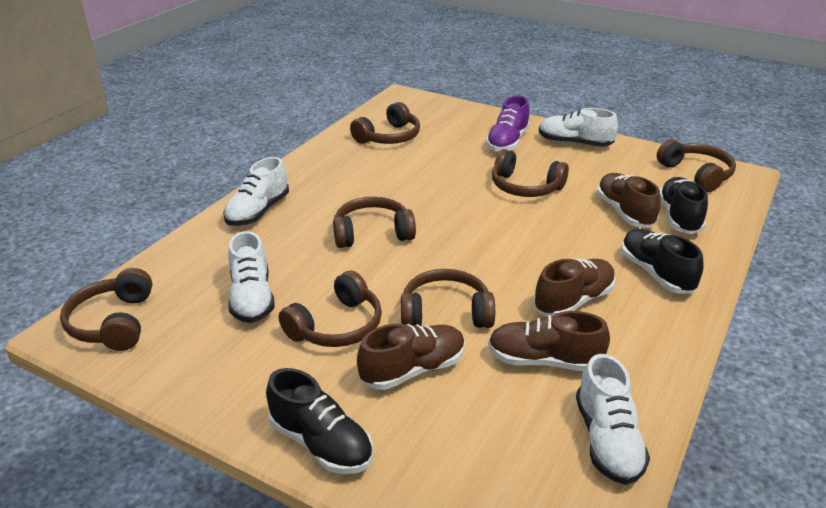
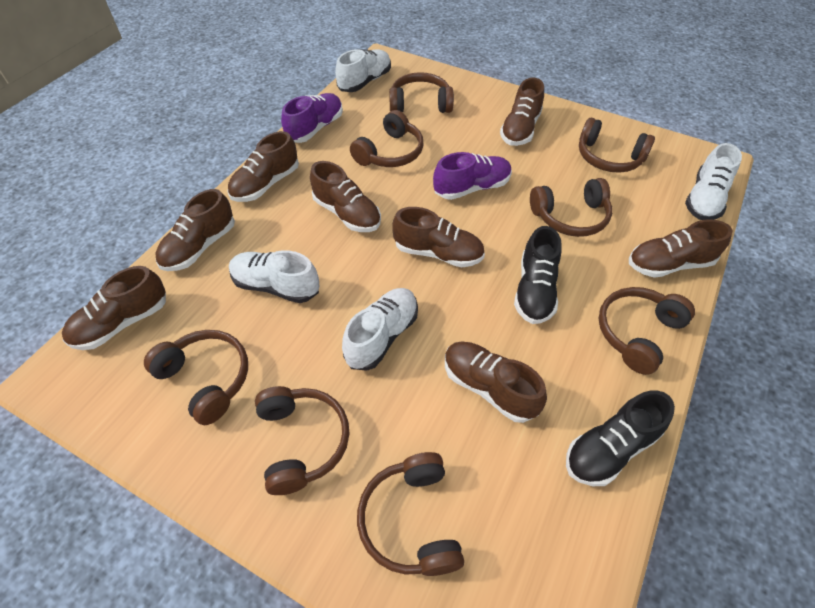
black shoe: [266,368,373,474] [621,229,704,293] [659,177,708,234] = 3 -> [514,226,562,324] [566,390,675,486] = 2
brown headphones: [60,268,152,351] [279,271,382,347] [333,197,416,248] [350,102,420,144] [401,269,495,328] [492,149,569,197] [657,139,736,192] = 7 -> [144,330,248,425] [255,386,349,495] [350,110,424,167] [357,452,464,576] [389,72,454,113] [530,178,612,237] [579,118,655,173] [598,287,695,375] = 8
brown shoe: [357,324,465,390] [488,311,610,371] [533,258,616,316] [597,173,661,228] = 4 -> [62,266,166,350] [156,189,235,271] [227,131,299,202] [310,161,381,232] [392,207,485,267] [445,342,547,423] [500,77,544,146] [629,219,733,278] = 8
purple shoe: [486,96,530,152] = 1 -> [281,93,343,143] [433,152,512,200] = 2

